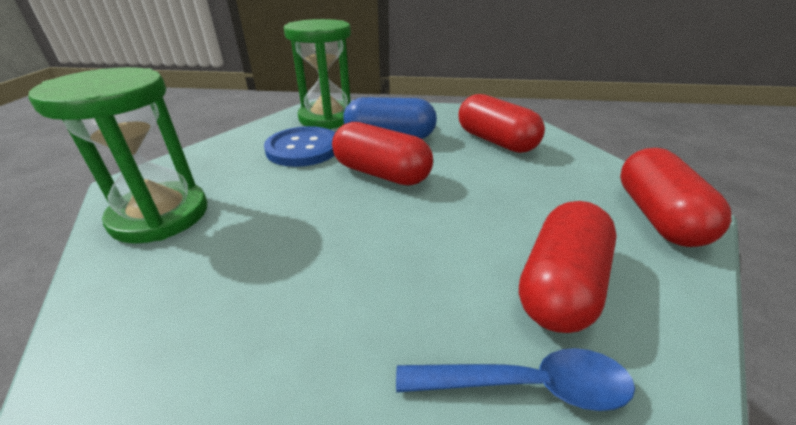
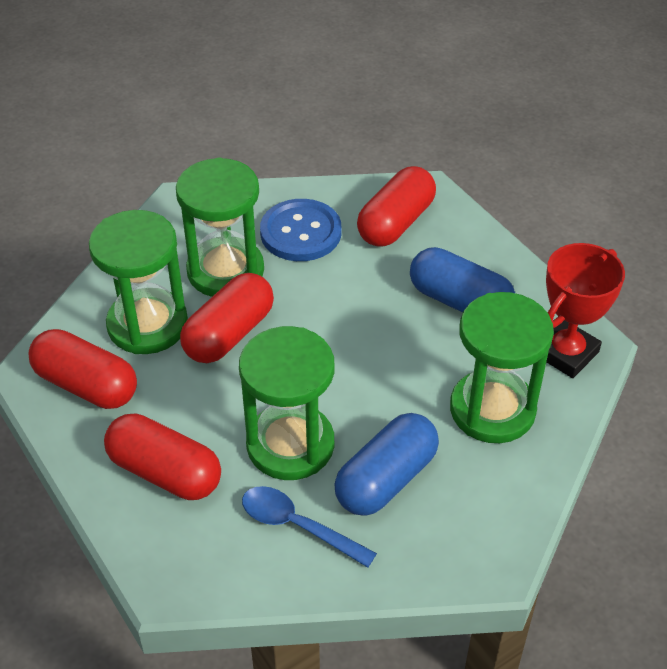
blue capsule: [343,97,437,139] = 1 -> [335,413,439,516] [410,247,515,313] = 2
green hourglass: [28,67,207,244] [284,19,351,129] = 2 -> [89,210,188,354] [176,158,264,297] [239,326,334,480] [450,292,554,443] = 4
red trophy: none = 0 -> [546,243,625,378] = 1

